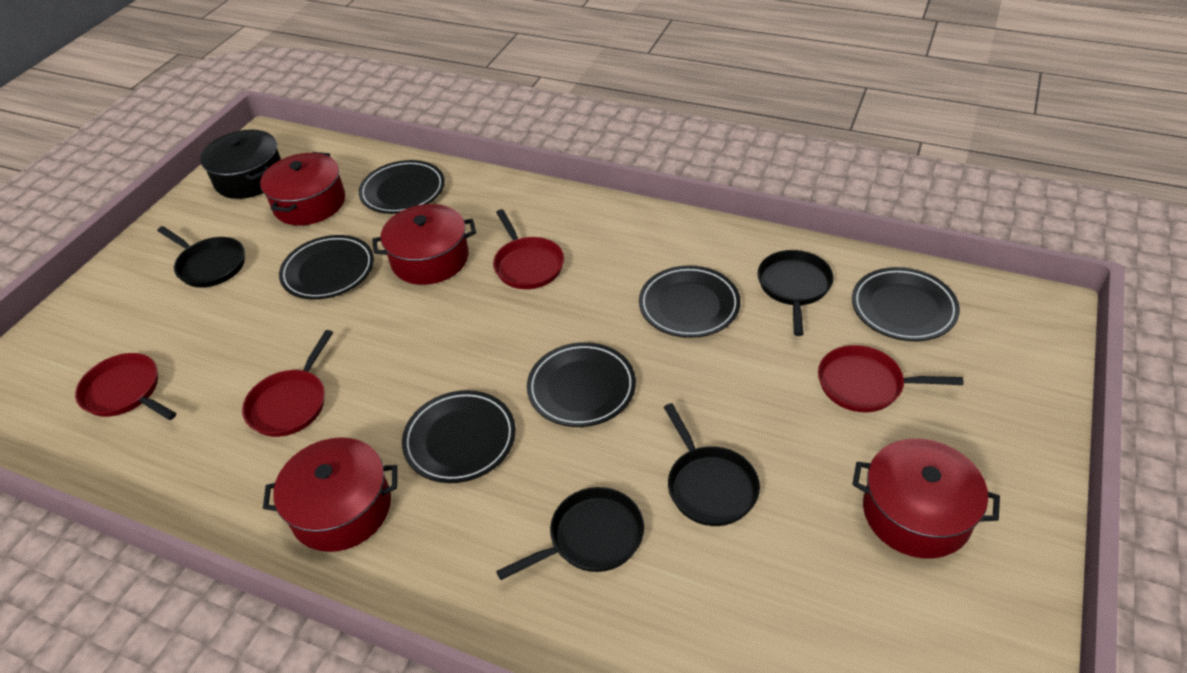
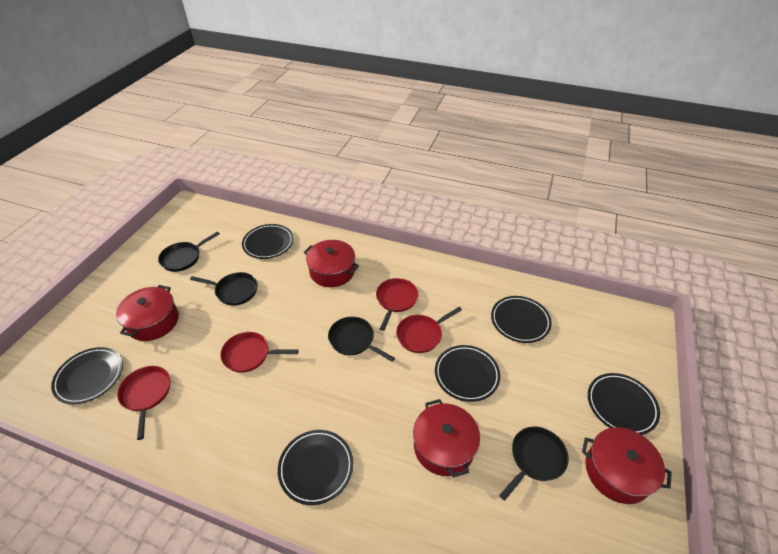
black pot: [200,129,281,199] = 1 -> none = 0

